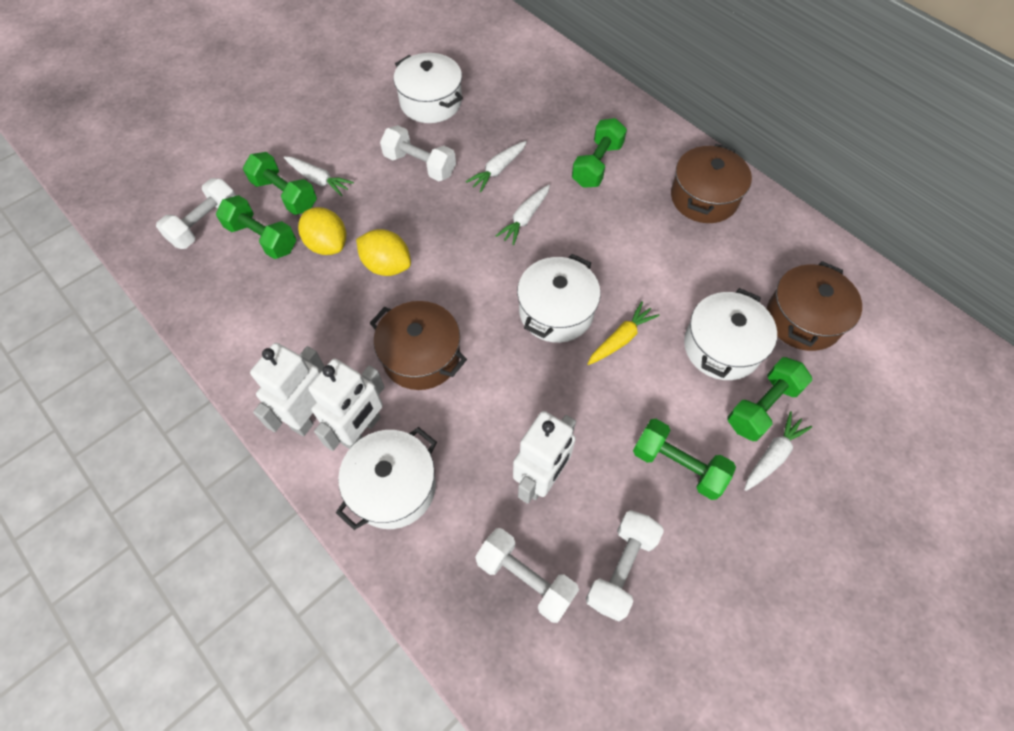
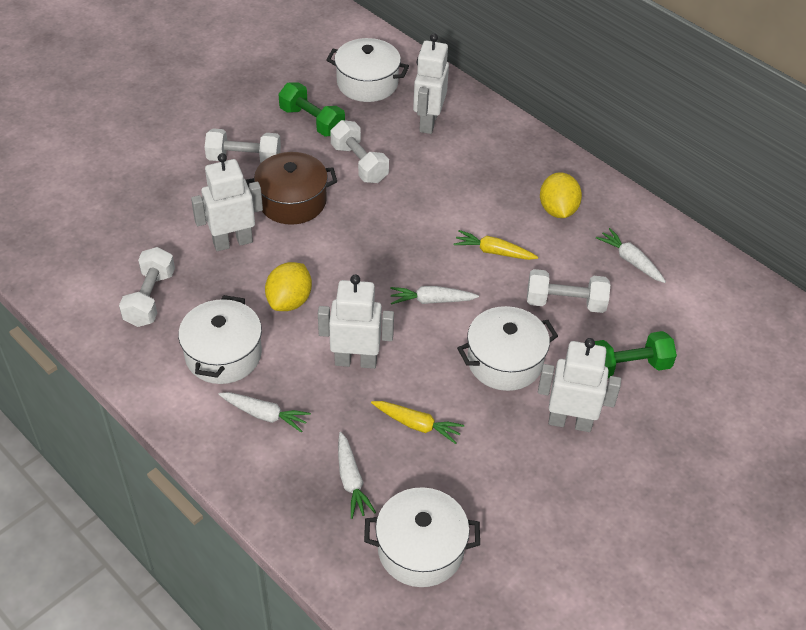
brown pot: [370,301,467,390] [671,144,752,223] [767,261,862,351] = 3 -> [246,152,337,225] = 1
green dumbbell: [216,195,296,259] [243,152,317,215] [572,118,627,188] [633,419,736,500] [727,357,812,441] = 5 -> [278,82,345,137] [595,331,677,378] = 2
white robot: [250,343,325,436] [308,359,385,451] [513,411,576,504] = 3 -> [191,153,263,251] [318,275,394,369] [413,33,449,134] [538,338,621,432] = 4
yellow carrot: [587,301,659,365] = 1 -> [371,401,464,444] [454,230,538,260] = 2

